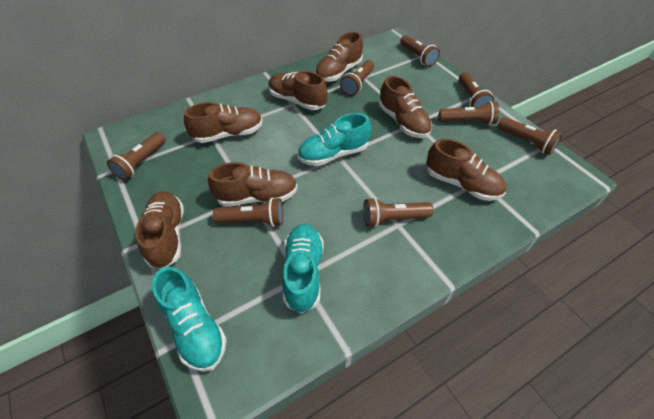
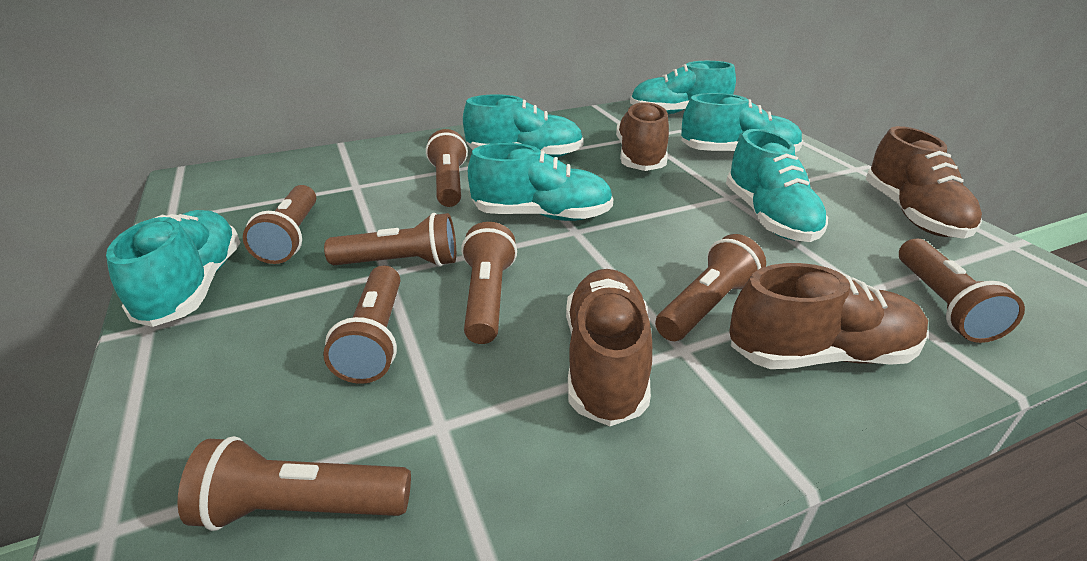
brown shoe: [135,191,184,269] [184,102,263,143] [208,162,298,207] [269,71,328,110] [315,32,363,82] [379,76,432,138] [426,139,506,201] = 7 -> [566,269,652,426] [616,101,669,171] [729,263,928,369] [865,126,982,239] = 4
turquoise shoe: [152,267,227,372] [282,224,324,314] [298,113,371,166] = 3 -> [106,210,240,327] [463,94,584,157] [468,143,614,221] [630,61,736,114] [681,93,803,152] [726,129,828,242] = 6

